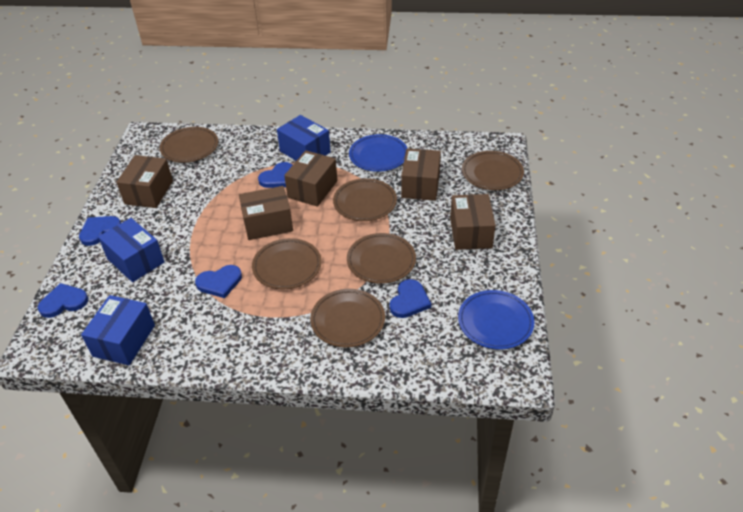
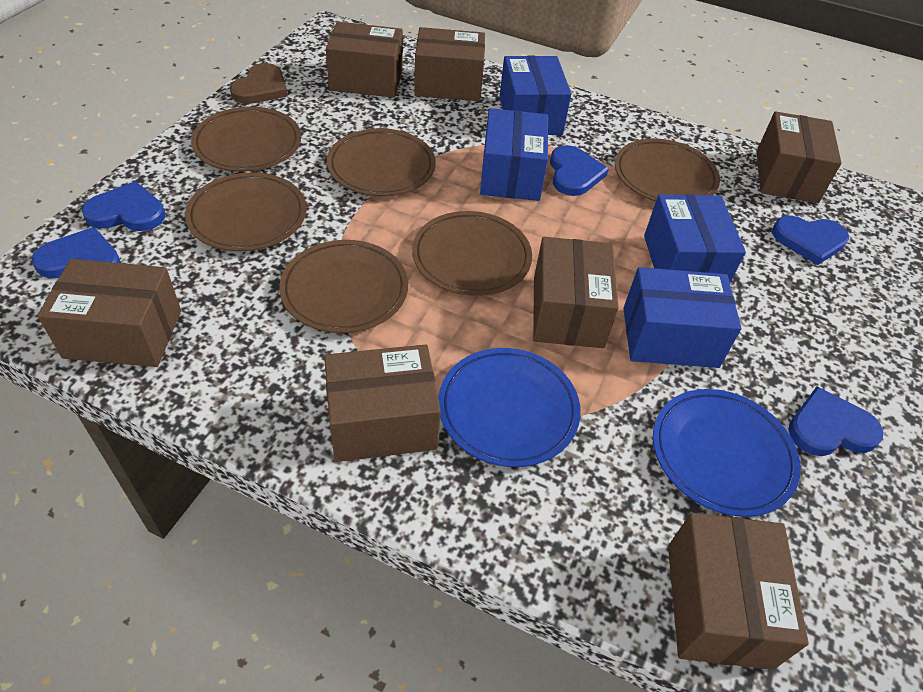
blue box: [81,295,155,365] [98,218,165,282] [277,115,331,161] = 3 -> [480,108,548,201] [499,56,571,135] [623,267,741,368] [644,194,746,283] = 4
brown box: [116,155,173,208] [239,186,293,240] [284,150,337,207] [401,148,441,201] [450,194,496,250] = 5 -> [37,259,181,367] [324,345,441,462] [326,22,403,98] [414,27,485,101] [533,237,619,348] [668,513,809,670] [756,111,841,203] = 7
brown heart: none = 0 -> [230,63,288,104] = 1

